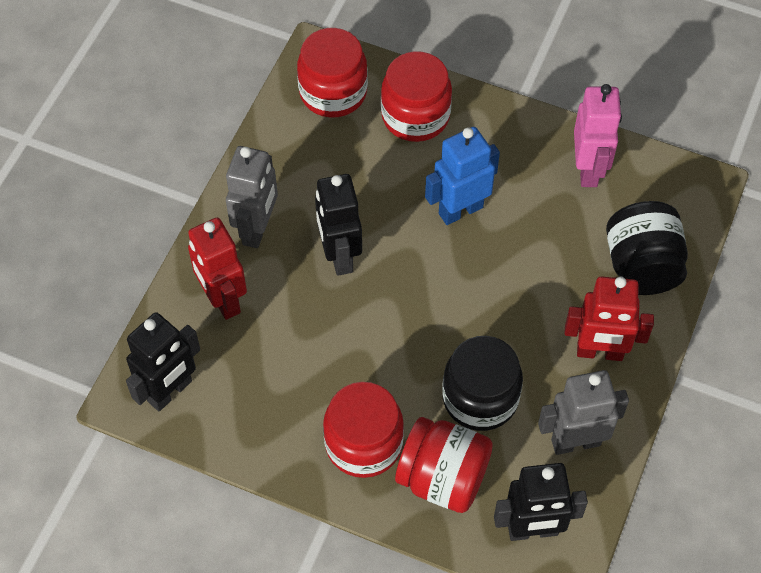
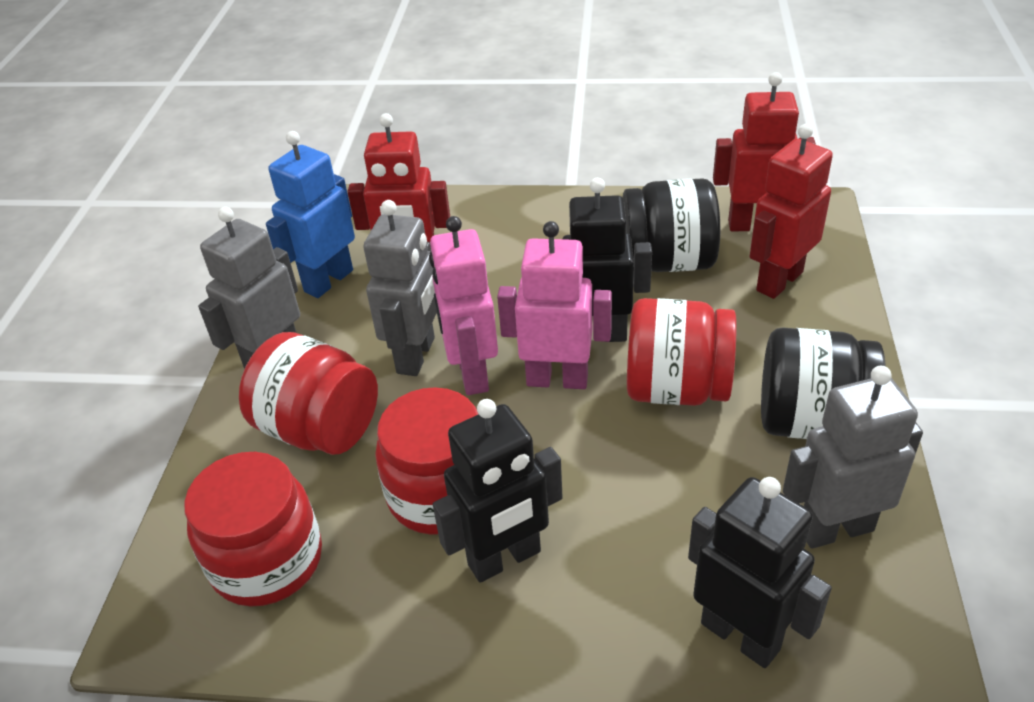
grey robot: [226,146,278,248] [538,370,629,455] = 2 -> [198,207,300,369] [363,200,437,376] [783,366,923,549] = 3
pink robot: [574,84,622,187] = 1 -> [429,216,498,395] [497,221,612,389] = 2
red robot: [188,218,247,320] [565,276,654,361] = 2 -> [348,113,450,242] [713,72,816,231] [750,124,833,299] = 3

